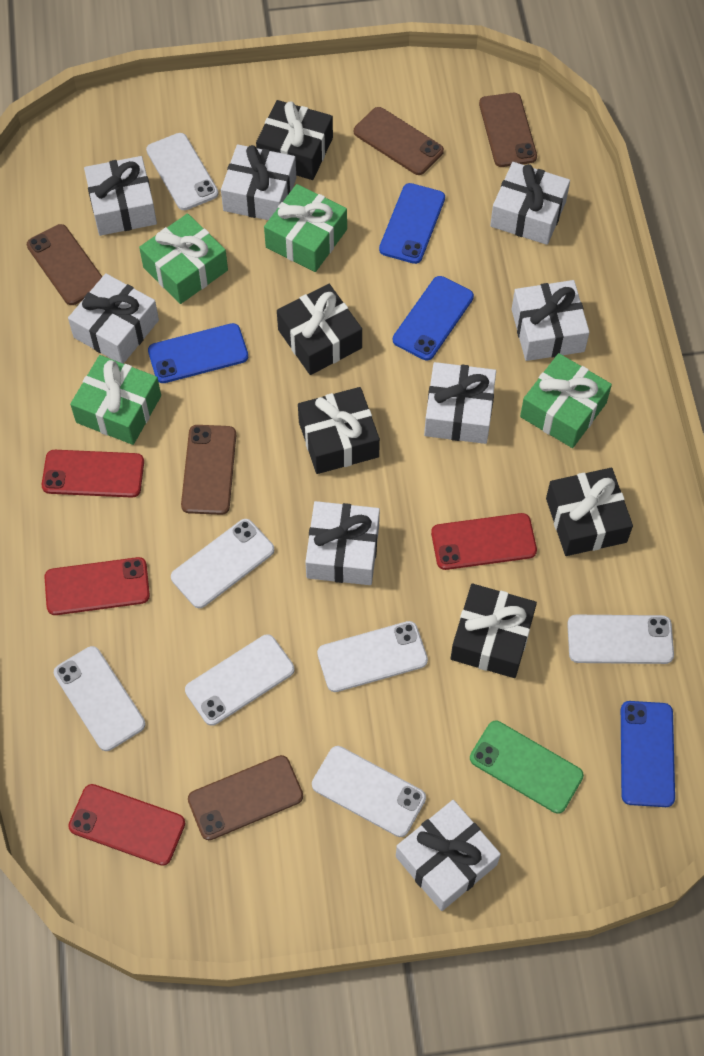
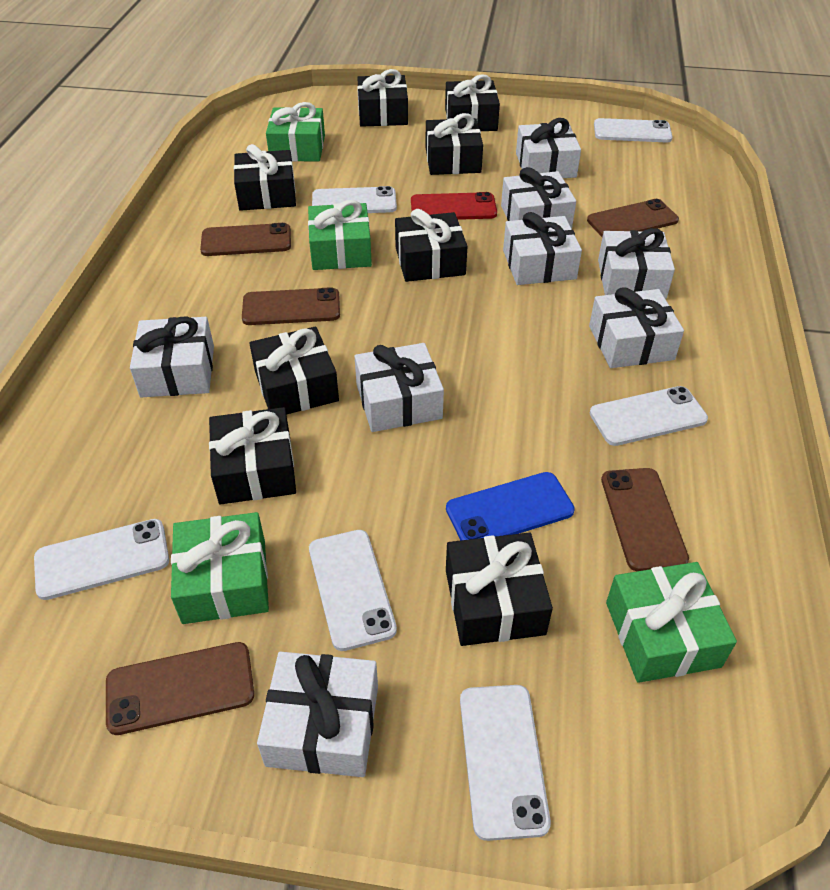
black gift: [256,100,333,180] [277,284,362,375] [298,387,380,474] [451,584,537,678] [546,468,633,556] = 5 -> [209,407,296,505] [234,144,296,211] [249,327,339,415] [357,69,408,127] [395,209,467,282] [425,113,483,175] [445,74,500,131] [446,533,553,646] = 8
blue phone: [148,323,248,383] [379,183,445,264] [393,276,474,360] [621,701,675,807] = 4 -> [446,472,575,540] = 1
green phone: [470,721,584,813] = 1 -> none = 0
red phone: [42,450,144,498] [45,557,150,615] [68,784,185,866] [431,513,537,570] = 4 -> [411,192,497,220] = 1
white phone: [54,646,145,751] [146,133,219,210] [171,519,274,608] [185,634,294,726] [312,746,426,837] [317,621,428,692] [567,615,674,664] = 7 -> [34,519,169,600] [309,530,397,651] [312,186,397,213] [460,685,551,841] [590,386,708,446] [594,118,673,142] = 6

